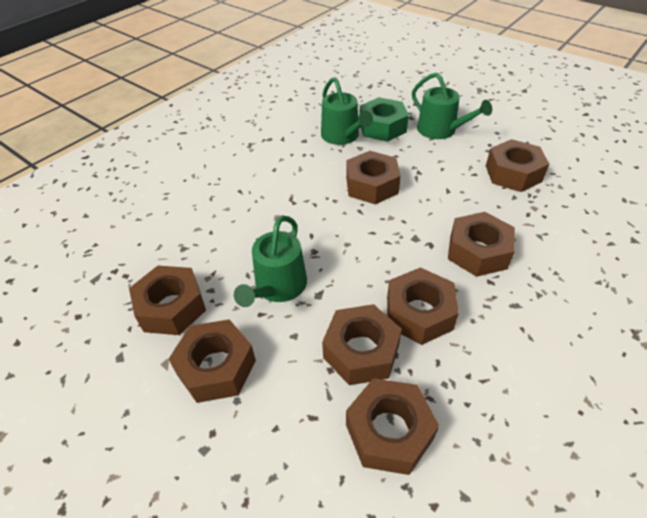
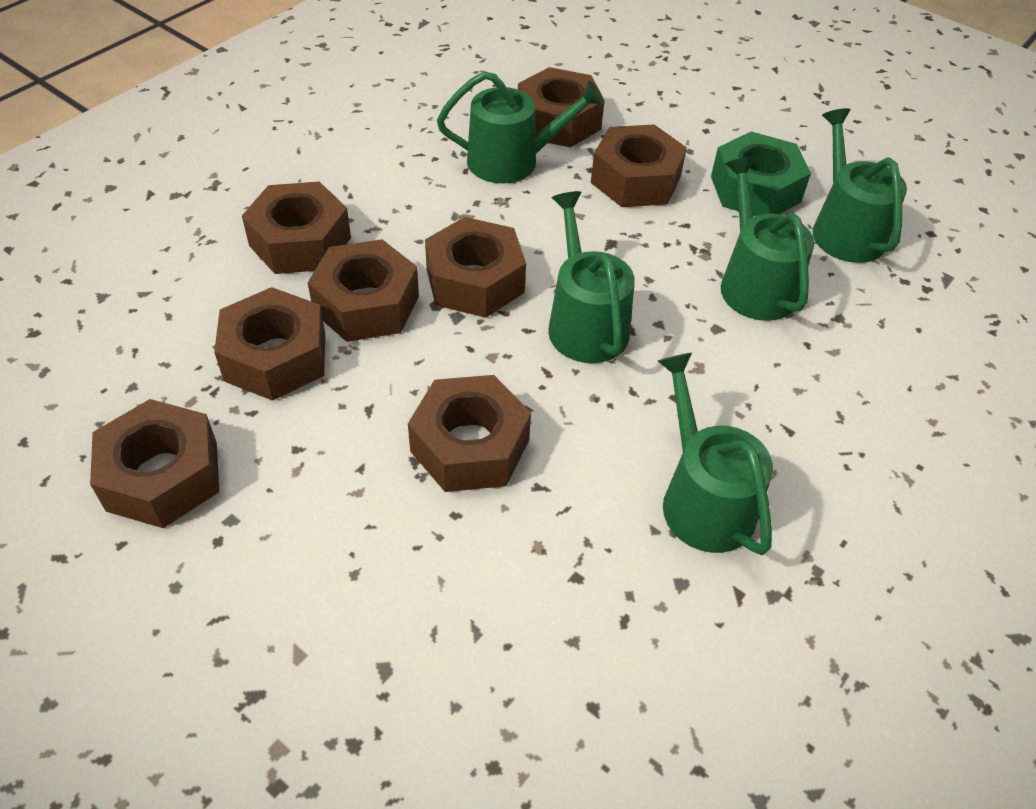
green watering can: [234,216,307,307] [321,77,373,145] [412,72,492,139] = 3 -> [437,71,604,184] [548,191,635,363] [658,353,773,555] [721,157,814,321] [813,108,907,263] = 5

